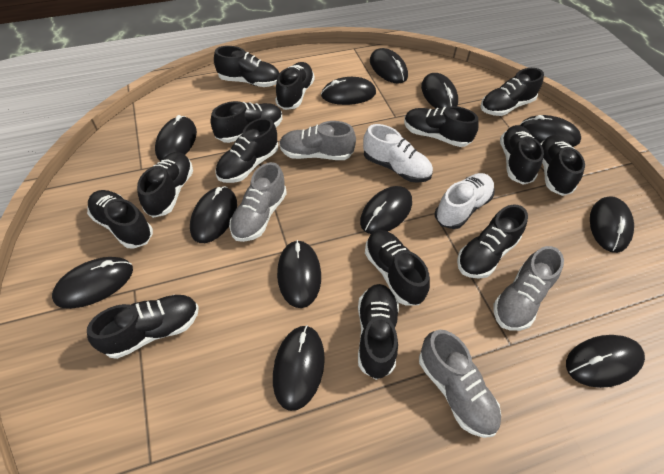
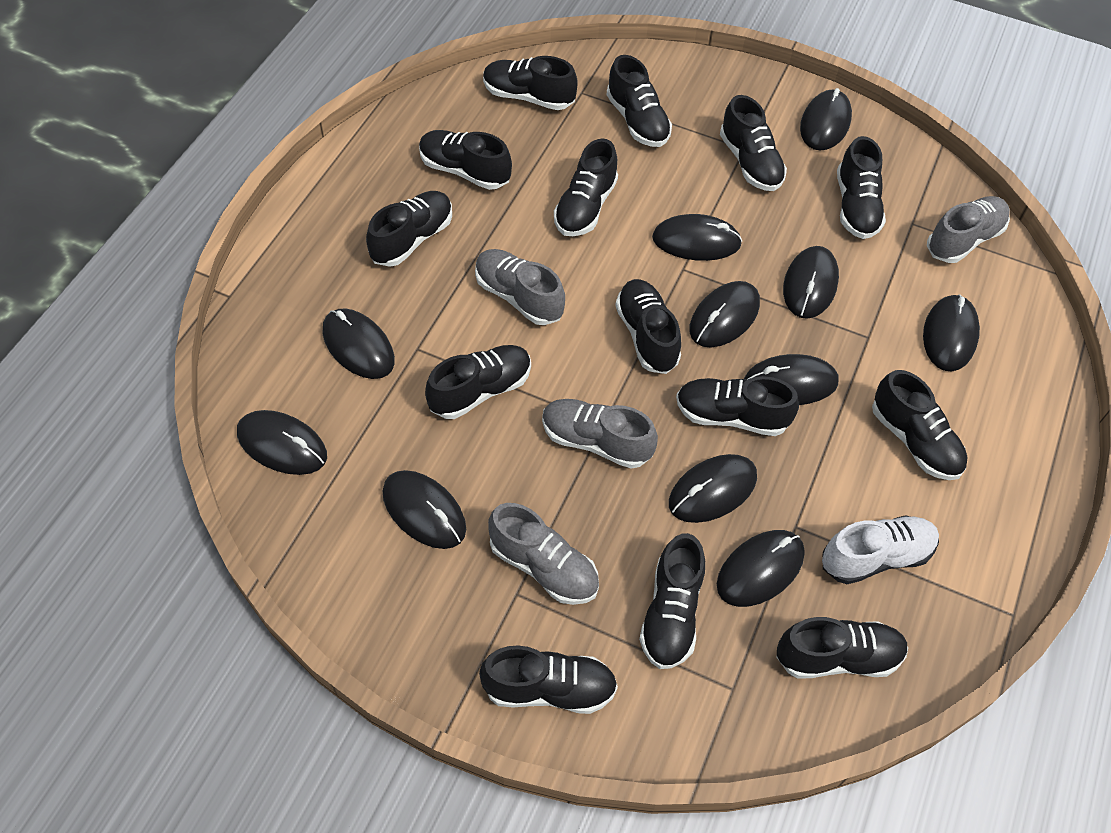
black mouse: [52,257,133,309] [155,115,197,161] [190,186,237,243] [273,325,325,411] [277,240,321,308] [321,77,376,105] [360,186,412,234] [370,48,408,84] [421,73,458,108] [520,115,581,147] [566,335,645,388] [590,196,634,253] = 12 -> [237,410,327,475] [322,308,395,379] [383,470,466,549] [652,214,742,261] [669,454,757,523] [689,281,760,347] [717,530,805,607] [744,354,838,405] [783,246,839,319] [800,88,852,151] [923,294,980,371] = 11
white shoe: [363,124,433,183] [435,173,495,229] = 2 -> [822,515,939,584] = 1

